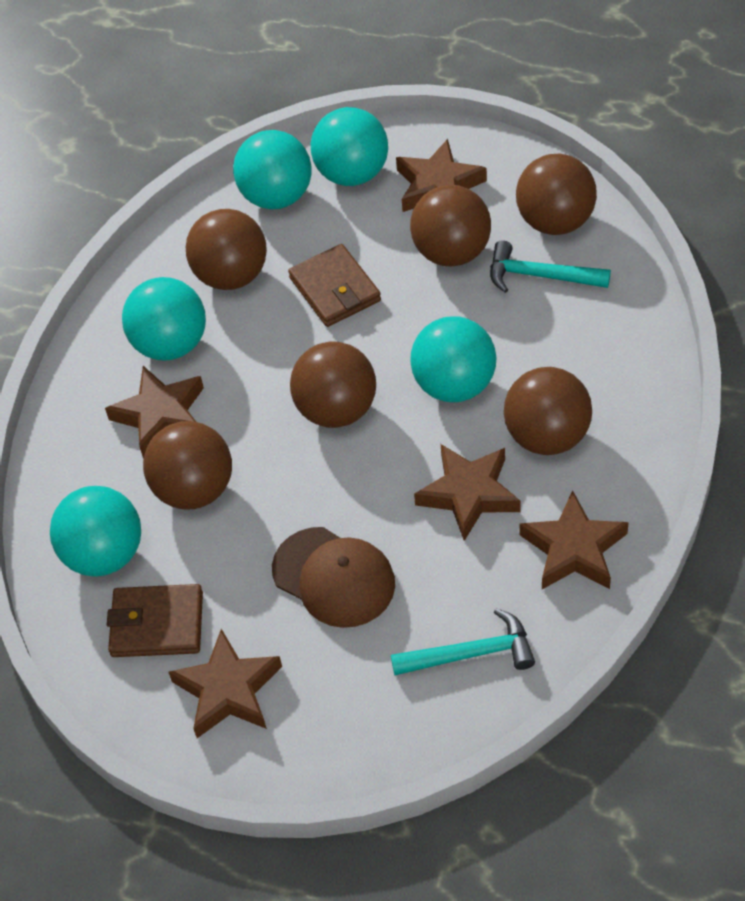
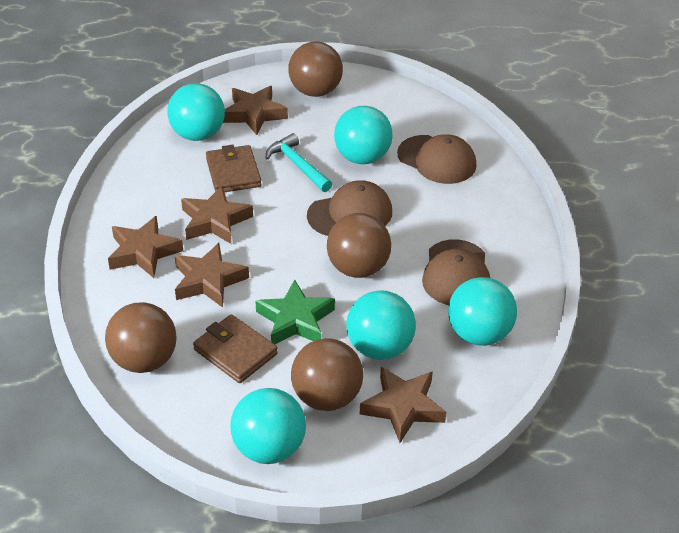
brown ball: [143,421,232,510] [186,209,267,290] [290,341,376,428] [410,185,491,267] [504,367,592,455] [516,154,597,235] = 6 -> [105,302,177,373] [289,42,343,97] [291,338,363,411] [327,213,391,278] = 4
brown cap: [272,527,395,628] = 1 -> [307,180,392,236] [397,134,476,184] [422,239,490,305] = 3
green star: none = 0 -> [255,280,335,344] = 1
turquoise hammer: [391,608,535,675] [490,240,611,293] = 2 -> [266,133,332,192] = 1

